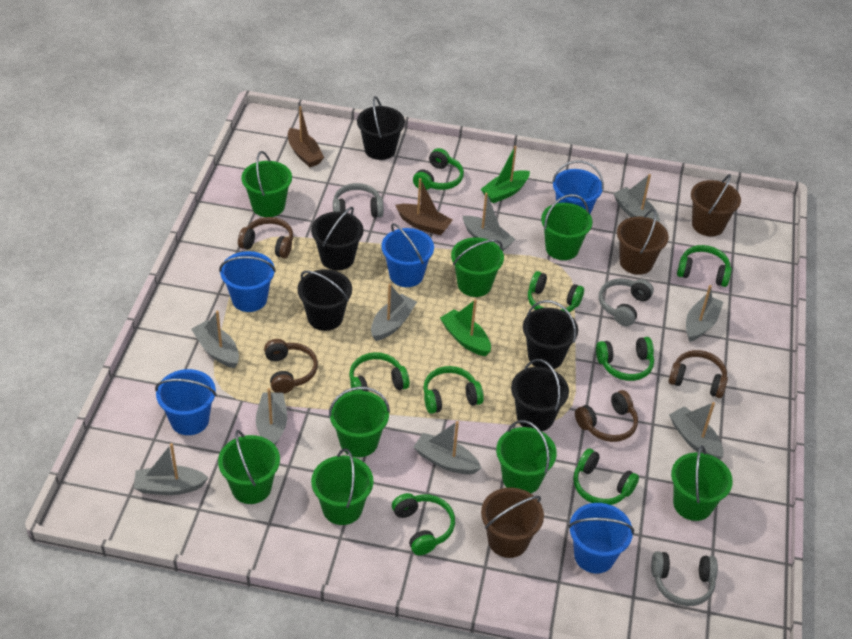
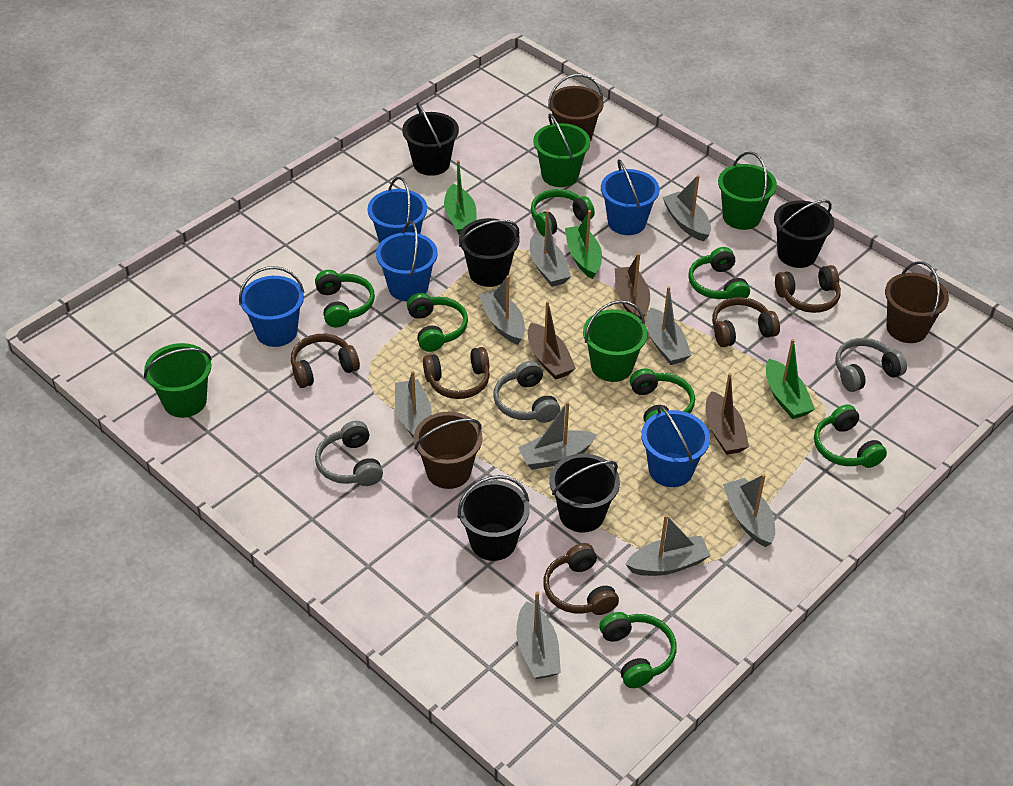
brown boat: [288,106,324,167] [396,178,452,235] = 2 -> [528,301,576,380] [615,253,650,319] [705,373,749,455] = 3
brown headphones: [238,217,293,258] [264,339,318,394] [575,390,638,442] [669,350,728,398] = 4 -> [291,334,360,388] [423,347,490,399] [543,543,619,615] [712,297,780,347] [775,265,841,313] = 5
green boat: [440,299,491,356] [481,146,530,203] = 2 -> [444,160,477,235] [565,210,602,279] [766,339,815,419] = 3
green bucket: [218,430,280,504] [241,151,292,217] [311,448,374,525] [329,386,390,457] [451,237,504,297] [496,420,557,493] [541,194,593,260] [671,445,733,521] = 8 -> [144,343,212,418] [533,113,590,187] [583,300,647,382] [718,152,777,230] = 4
green headphones: [349,352,410,391] [392,493,455,555] [413,148,464,190] [423,366,484,414] [528,271,584,313] [573,448,639,505] [596,337,654,381] [677,245,732,287] = 8 -> [315,270,375,328] [407,293,468,352] [531,189,595,237] [599,612,677,688] [630,368,695,422] [688,247,750,299] [814,404,887,468] = 7

